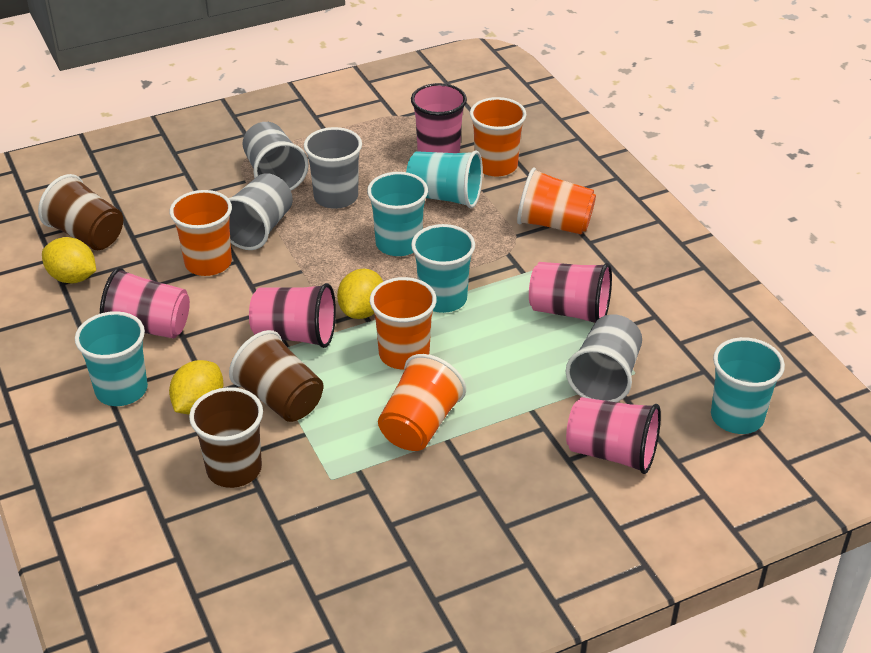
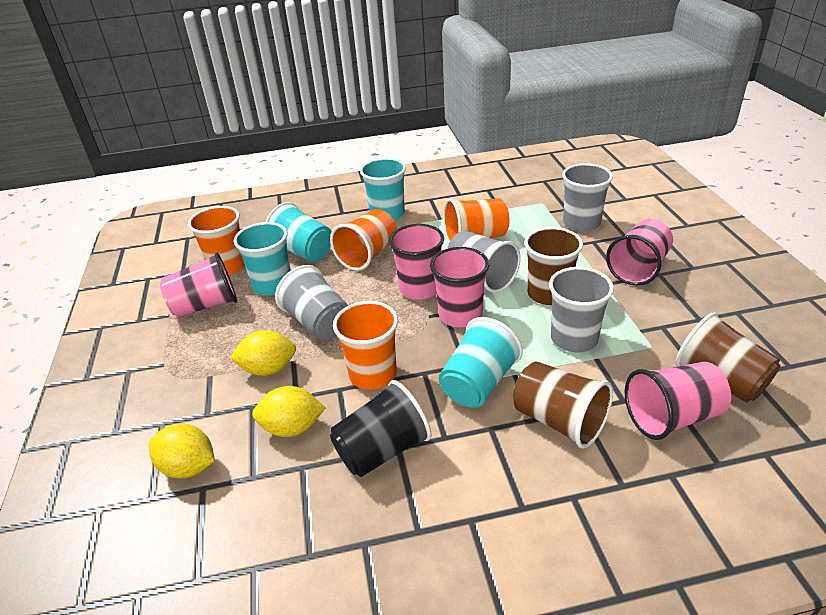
black cup: none = 0 -> [330,380,431,477] = 1
orange cup: [170,190,232,276] [370,277,437,369] [378,354,466,451] [470,97,526,176] [517,167,596,235] = 5 -> [188,206,245,275] [330,209,397,271] [333,301,398,390] [443,198,510,243] = 4
turquoise cup: [75,311,148,406] [367,172,428,256] [406,150,483,208] [411,224,475,313] [711,337,785,434] = 5 -> [233,222,291,295] [266,202,332,262] [360,158,406,220] [439,317,523,408] = 4

